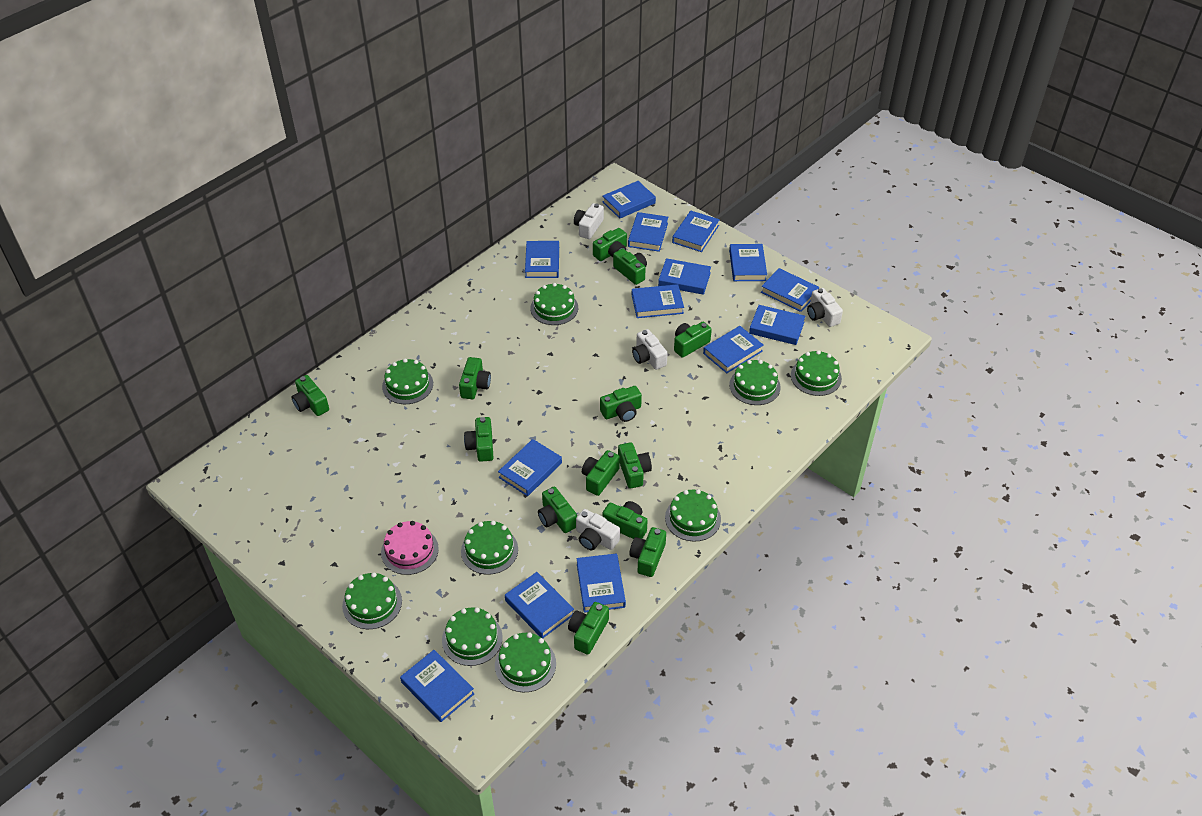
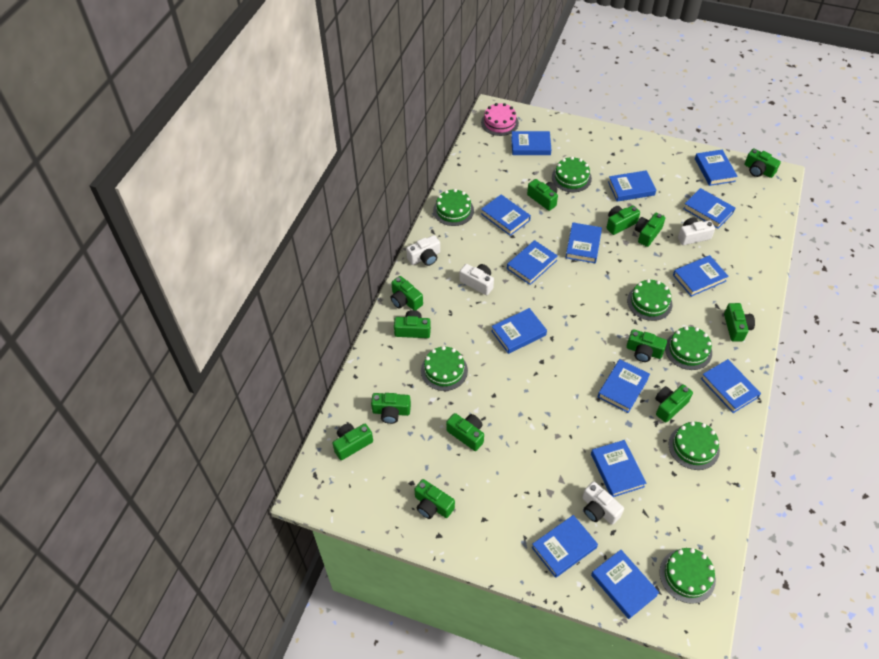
green cake: [342,572,402,629] [382,358,433,404] [442,607,503,666] [461,521,518,575] [495,632,556,692] [530,283,578,325] [665,489,721,542] [729,360,781,405] [791,350,842,396] = 9 -> [421,346,468,391] [433,189,474,226] [552,157,592,192] [627,279,672,321] [660,548,716,604] [665,326,712,370] [669,421,720,470] = 7

